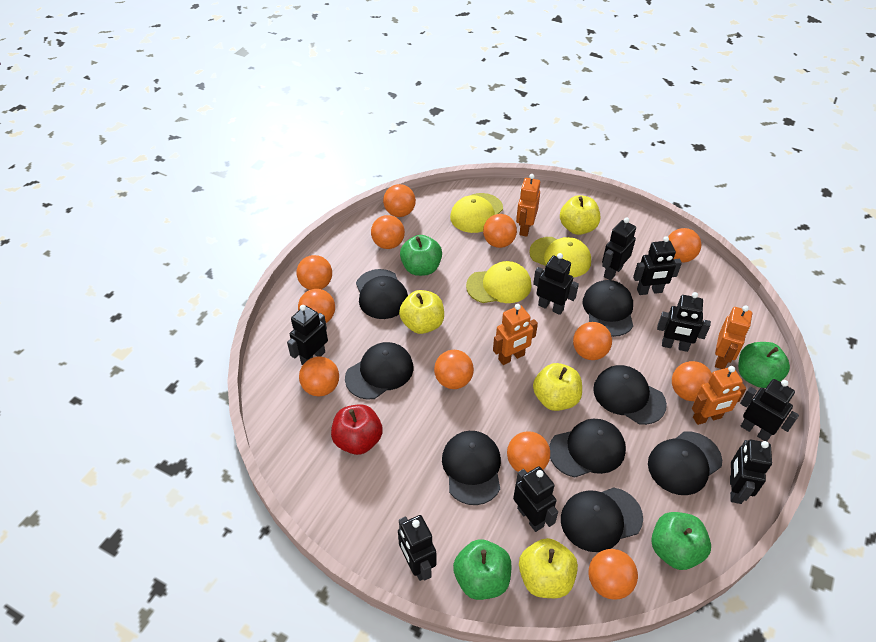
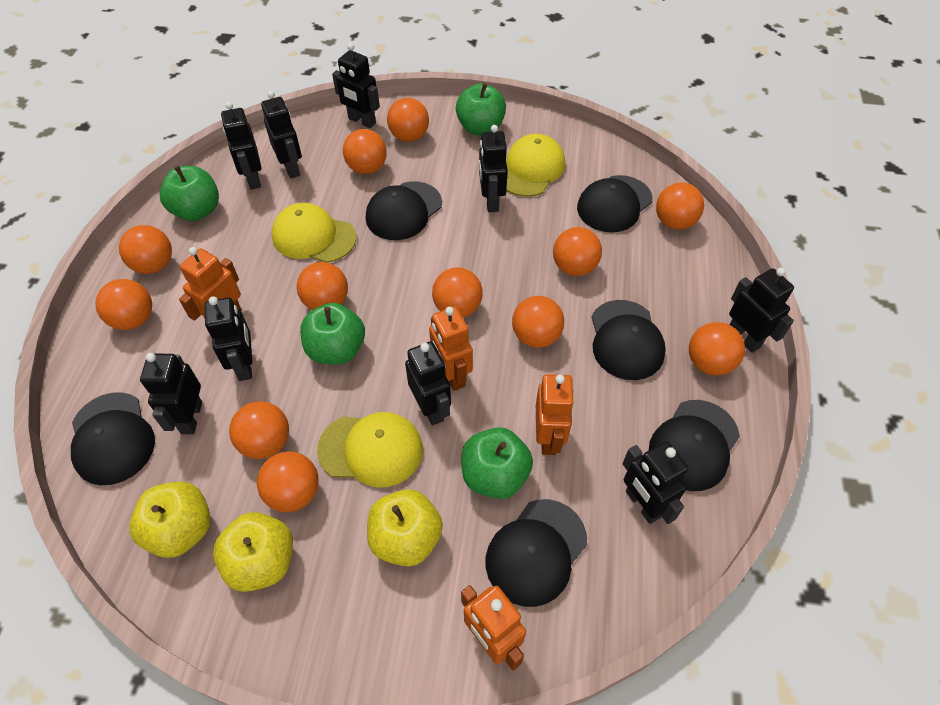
black cap: [345,342,413,400] [356,269,408,319] [442,431,501,505] [549,419,626,477] [561,487,643,552] [583,280,633,337] [593,365,667,425] [648,432,722,495] = 8 -> [71,392,155,485] [366,181,442,240] [486,499,587,607] [577,175,653,232] [592,300,666,380] [649,400,740,491] = 6
red apple: [331,404,383,455] = 1 -> none = 0
yellow apple: [399,290,444,334] [519,538,578,598] [533,363,582,411] [560,195,600,235] = 4 -> [129,482,211,558] [213,512,293,592] [367,489,443,567] = 3

